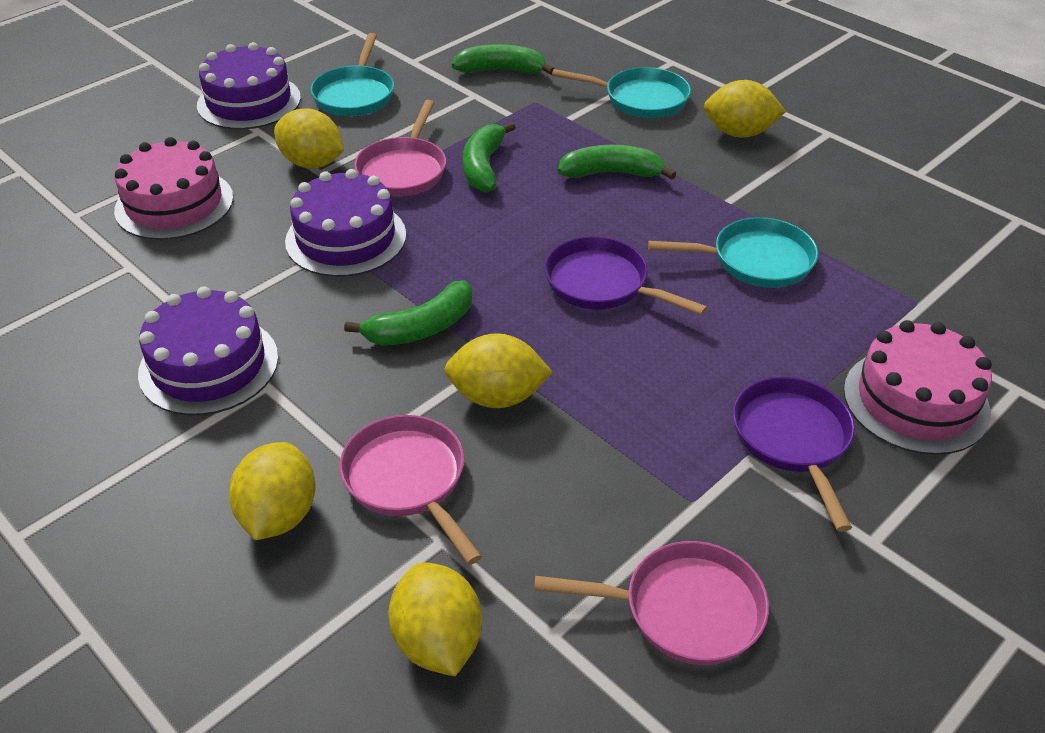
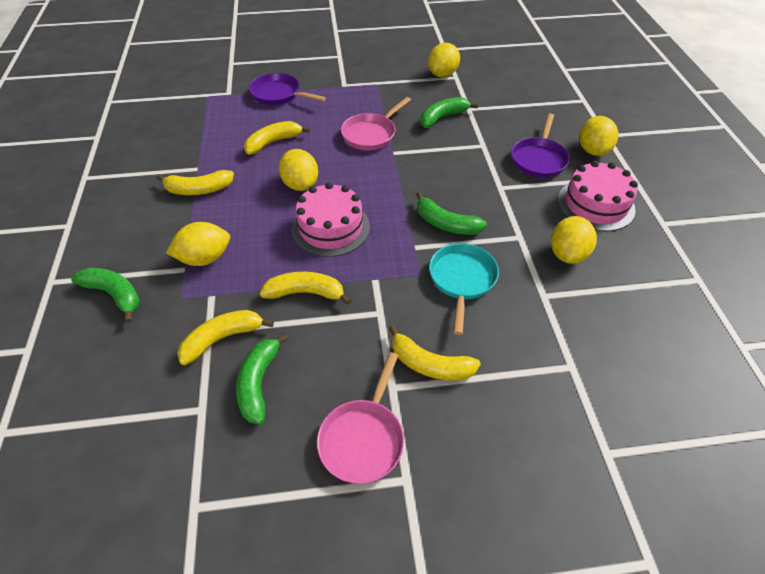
pink pan: [339,415,482,565] [354,100,446,197] [534,541,769,665] = 3 -> [317,352,404,484] [341,97,411,150] = 2
purple cake: [138,286,278,415] [197,42,301,129] [285,169,406,277] = 3 -> none = 0
turquoise pan: [310,33,394,116] [552,67,691,118] [648,217,818,288] = 3 -> [429,243,499,335] = 1
yellow banana: none = 0 -> [157,170,234,195] [177,310,274,365] [244,121,310,155] [260,272,351,305] [389,325,481,381] = 5

